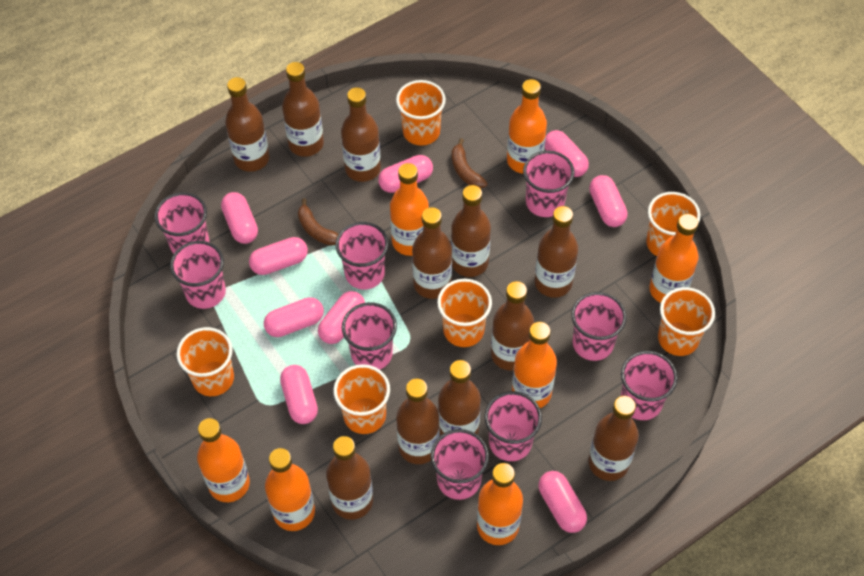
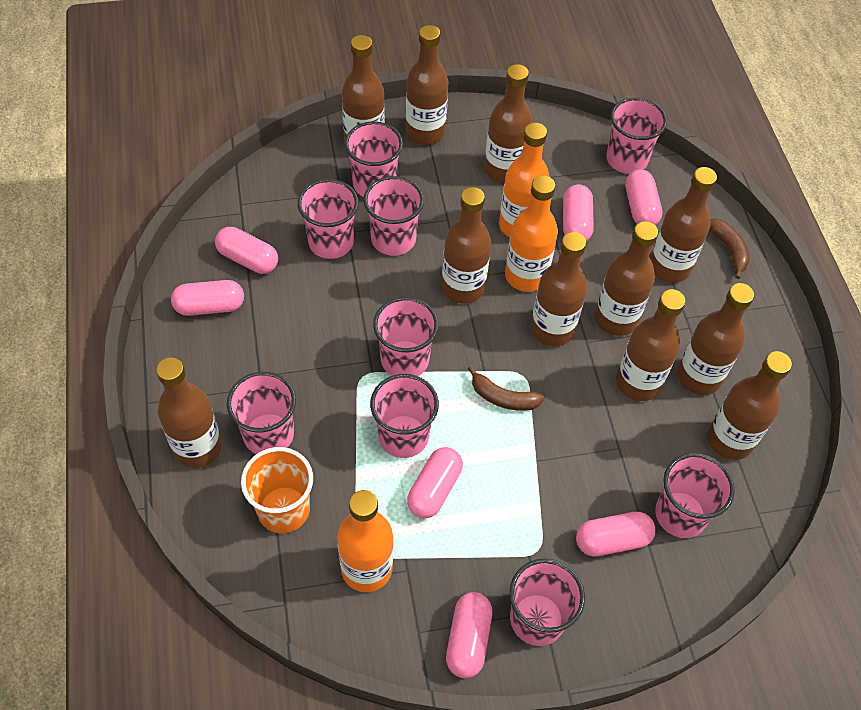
orange bottle: [197,418,250,502] [265,448,315,531] [390,163,429,256] [477,463,523,545] [507,79,547,173] [512,322,557,408] [649,214,699,303] = 7 -> [337,490,393,592] [499,123,550,237] [505,175,558,292] = 3
orange cup: [177,327,234,396] [333,364,390,434] [396,80,446,146] [437,279,492,347] [646,192,701,256] [658,287,715,356] = 6 -> [241,447,313,533] = 1
pink capsule: [221,192,258,244] [249,237,308,275] [264,297,324,337] [280,365,318,424] [318,291,365,344] [378,155,433,193] [538,471,587,533] [545,130,589,177] [589,175,628,227] = 9 -> [171,280,244,316] [215,227,278,274] [407,447,463,518] [446,592,492,679] [563,184,594,241] [576,512,656,557] [625,169,662,225] = 7

